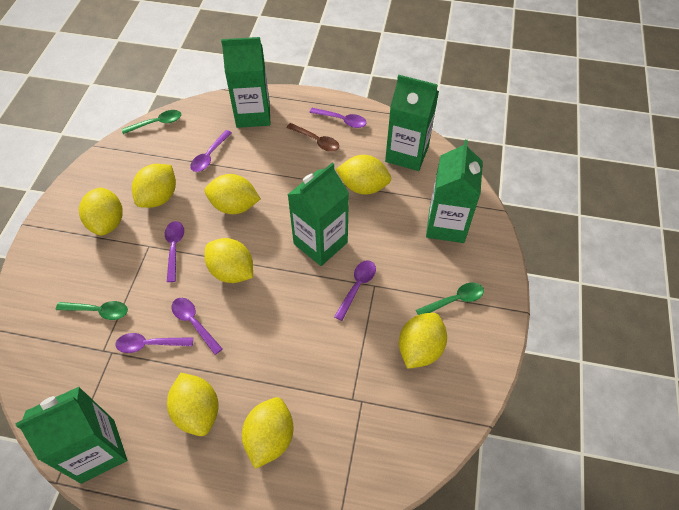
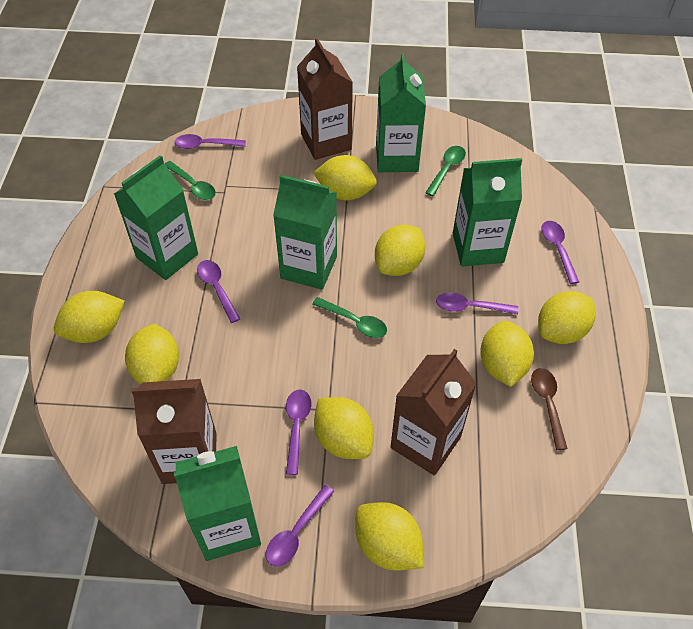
brown carton: none = 0 -> [131,379,217,484] [297,38,353,160] [391,349,477,476] = 3

